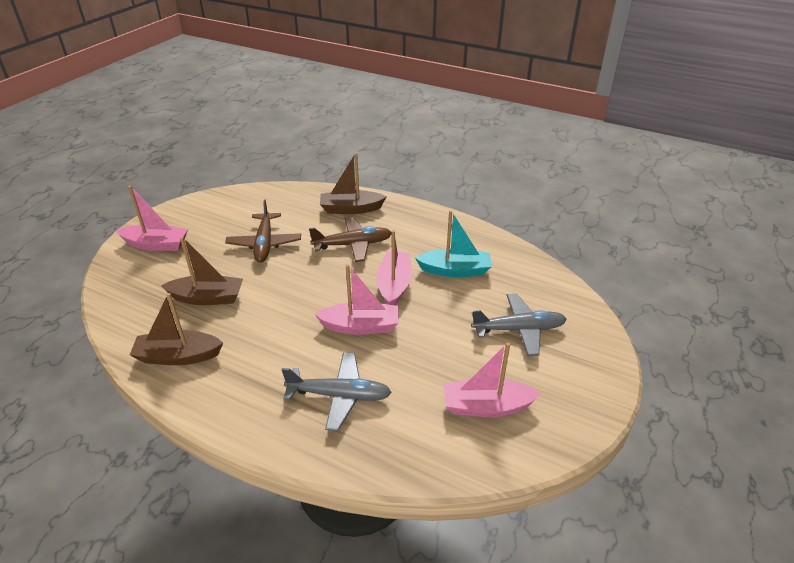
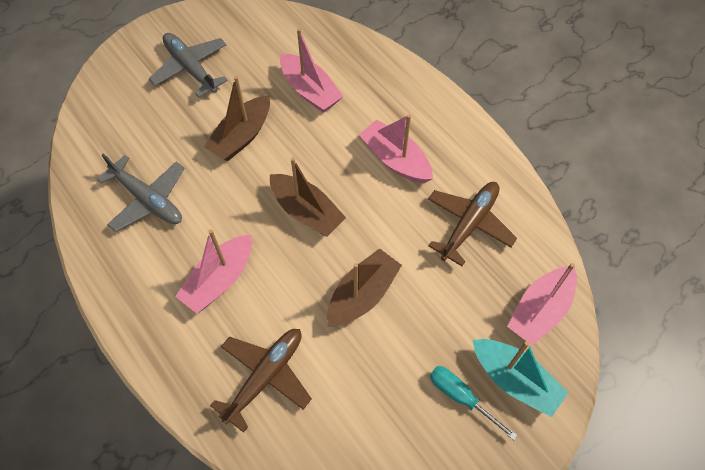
turquoise screwdriver: none = 0 -> [430,366,518,440] = 1

